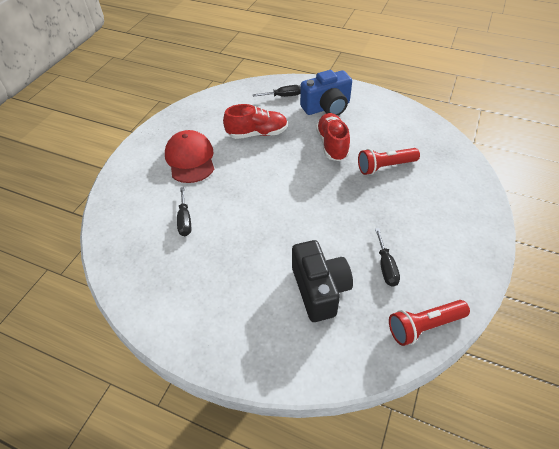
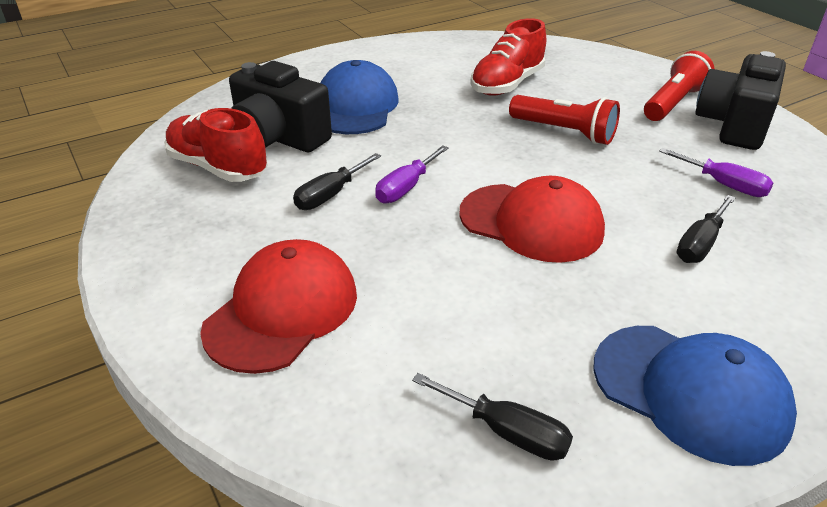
black camera: [292,240,353,322] = 1 -> [229,61,332,152] [695,51,786,150] = 2
blue camera: [300,70,352,116] = 1 -> none = 0
blue cap: none = 0 -> [320,60,399,134] [593,326,797,466] = 2
purple screwdriver: none = 0 -> [375,145,449,203] [659,148,774,197] = 2
red cap: [165,130,214,183] = 1 -> [200,239,357,374] [459,176,605,263] = 2

